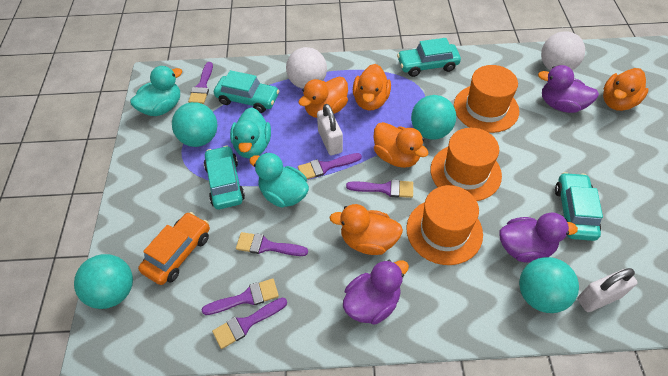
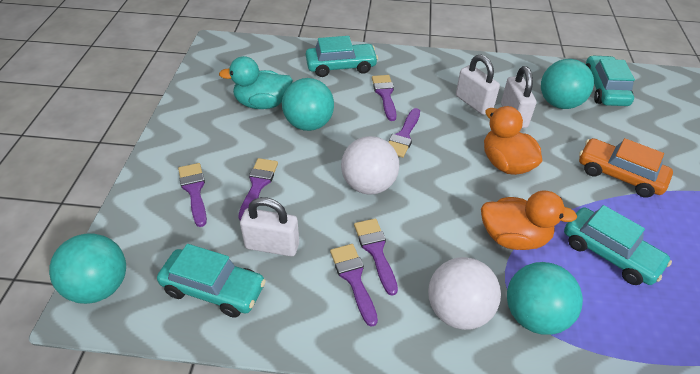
orange duck: [298,77,348,118] [330,204,403,255] [353,64,391,110] [373,122,429,168] [603,68,649,111] = 5 -> [481,191,577,250] [484,106,542,175] = 2
orange hat: [406,185,483,265] [430,128,502,201] [454,65,519,133] = 3 -> none = 0
purple duck: [343,260,409,325] [500,212,578,263] [538,65,599,113] = 3 -> none = 0
turquoise duck: [130,66,182,116] [230,107,271,158] [249,153,309,208] = 3 -> [219,56,293,109] = 1
white padlock: [317,104,343,155] [577,268,638,312] = 2 -> [240,197,299,256] [456,55,500,115] [501,66,536,128] = 3

